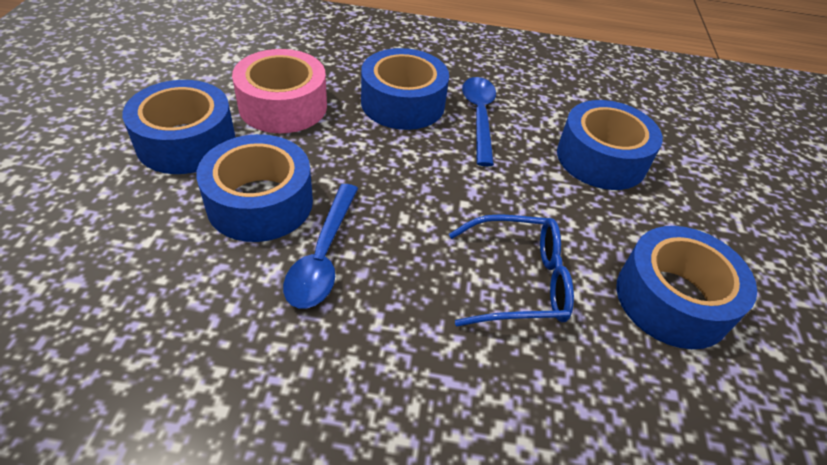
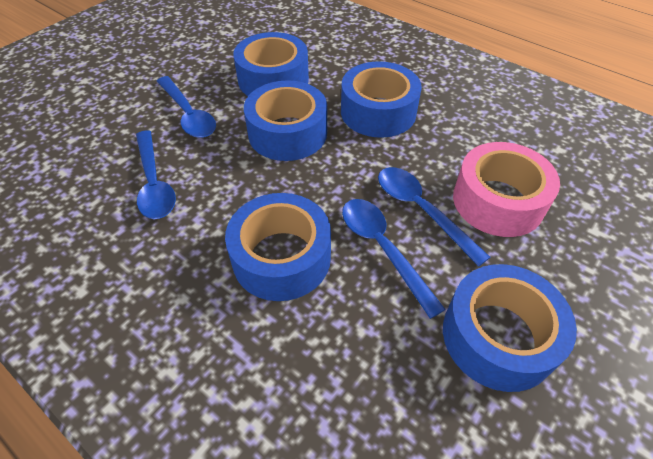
blue glasses: [449,214,574,327] = 1 -> none = 0
blue spoon: [283,184,358,309] [462,77,496,166] = 2 -> [136,130,176,219] [157,76,216,138] [342,199,446,319] [378,167,490,267] = 4

